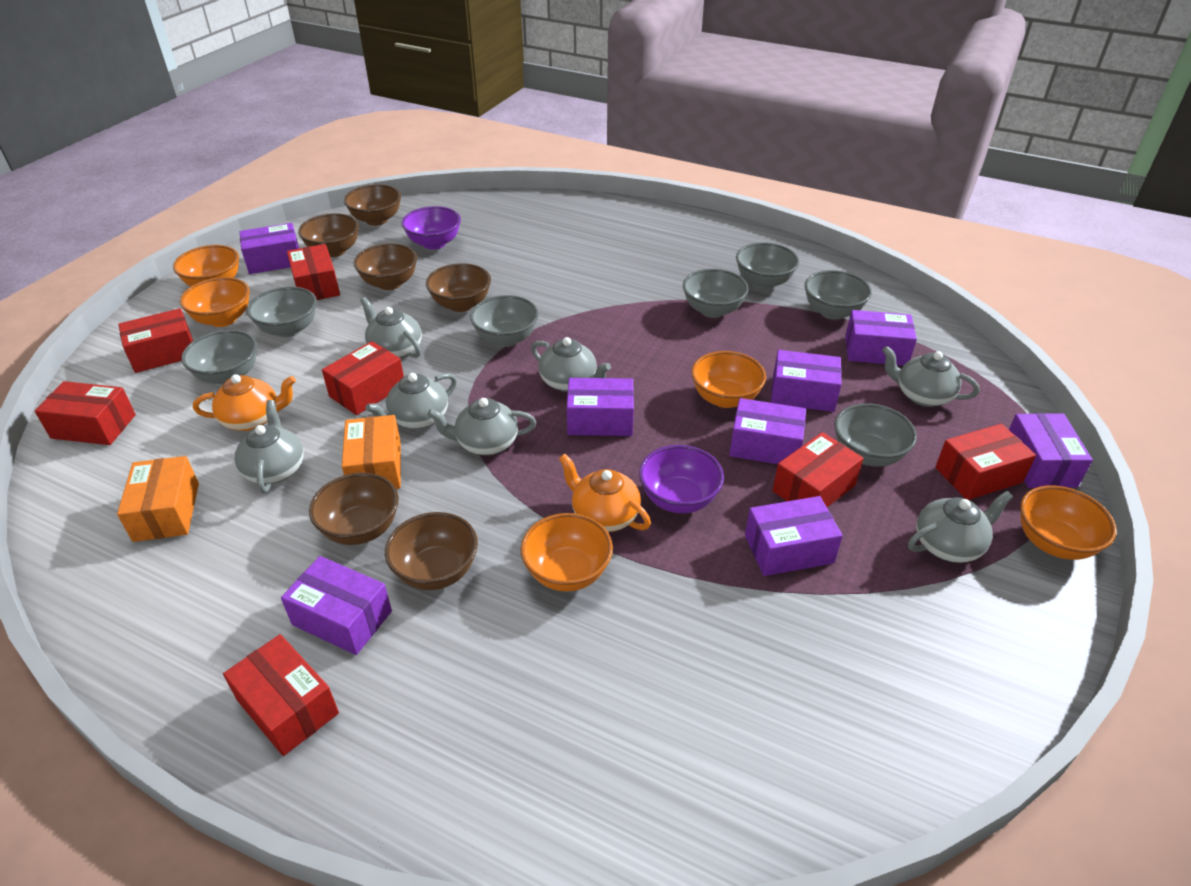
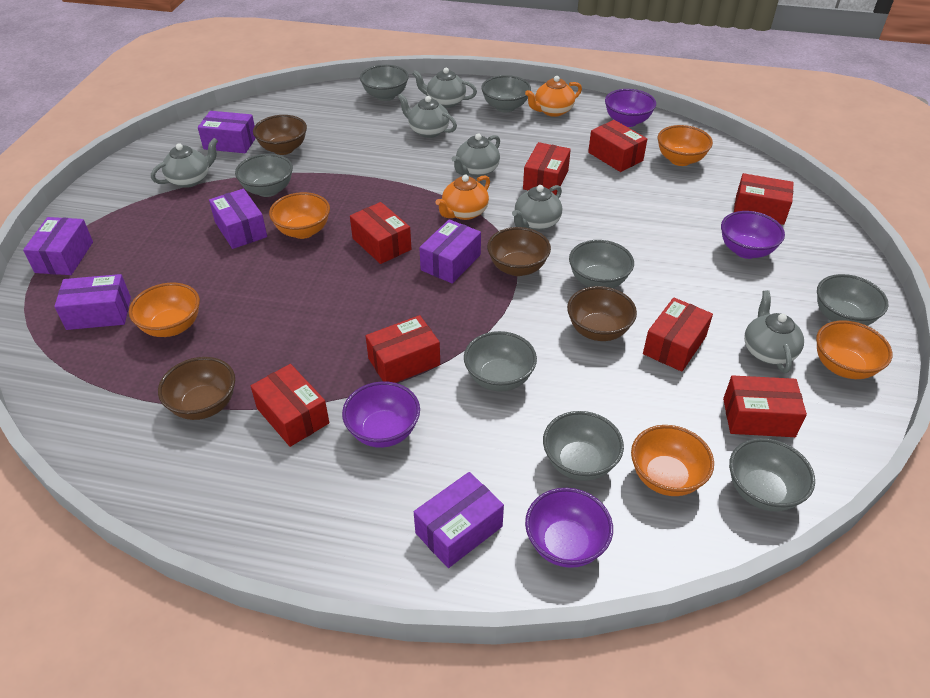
brown bowl: [298,213,359,257] [309,473,399,545] [344,184,401,226] [354,243,417,290] [385,512,478,590] [426,263,491,312] = 6 -> [158,357,235,420] [253,115,307,155] [487,227,551,276] [567,286,637,341] = 4
grey bowl: [181,330,257,385] [247,286,317,337] [470,295,539,347] [683,269,749,318] [736,242,799,289] [805,270,872,320] [834,403,917,467] = 7 -> [235,154,293,197] [360,65,409,101] [464,331,537,392] [481,75,531,112] [543,411,624,481] [569,240,634,288] [729,438,815,511] [817,274,889,326] = 8
grey teapot: [235,400,304,493] [360,297,422,359] [366,373,457,429] [427,398,536,455] [531,337,611,392] [882,346,980,407] [908,491,1013,563] = 7 -> [151,138,218,188] [398,94,457,138] [412,68,477,108] [452,133,500,177] [512,185,562,231] [744,290,804,373] = 6
orange box: [117,456,199,542] [342,415,401,489] = 2 -> none = 0
purple bowl: [402,206,461,250] [639,445,724,513] = 2 -> [342,381,420,448] [525,488,613,568] [605,89,656,127] [721,211,785,259] = 4
purple box: [240,223,299,274] [281,556,392,655] [567,378,634,436] [729,398,806,464] [745,496,843,576] [771,350,842,412] [845,310,917,366] [1009,413,1093,488] = 8 -> [23,217,93,275] [54,274,131,330] [198,111,256,153] [209,189,267,249] [414,472,504,568] [419,219,481,284] = 6
red box: [35,381,136,445] [118,308,193,373] [223,634,339,756] [287,244,340,300] [322,341,404,415] [773,432,863,507] [935,424,1036,500] = 7 -> [251,364,329,447] [350,202,412,264] [366,315,440,383] [523,142,571,195] [588,120,647,172] [643,297,713,372] [723,375,807,437] [734,173,794,225] = 8

